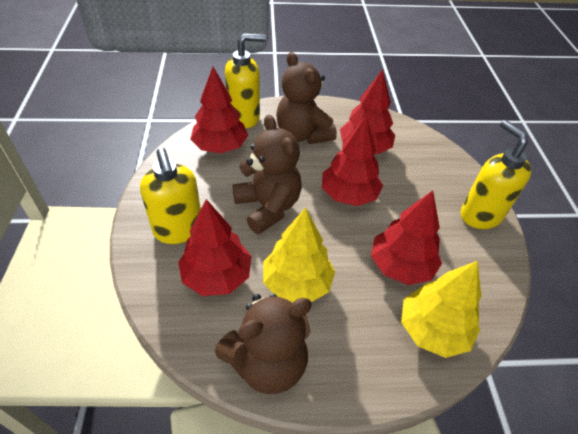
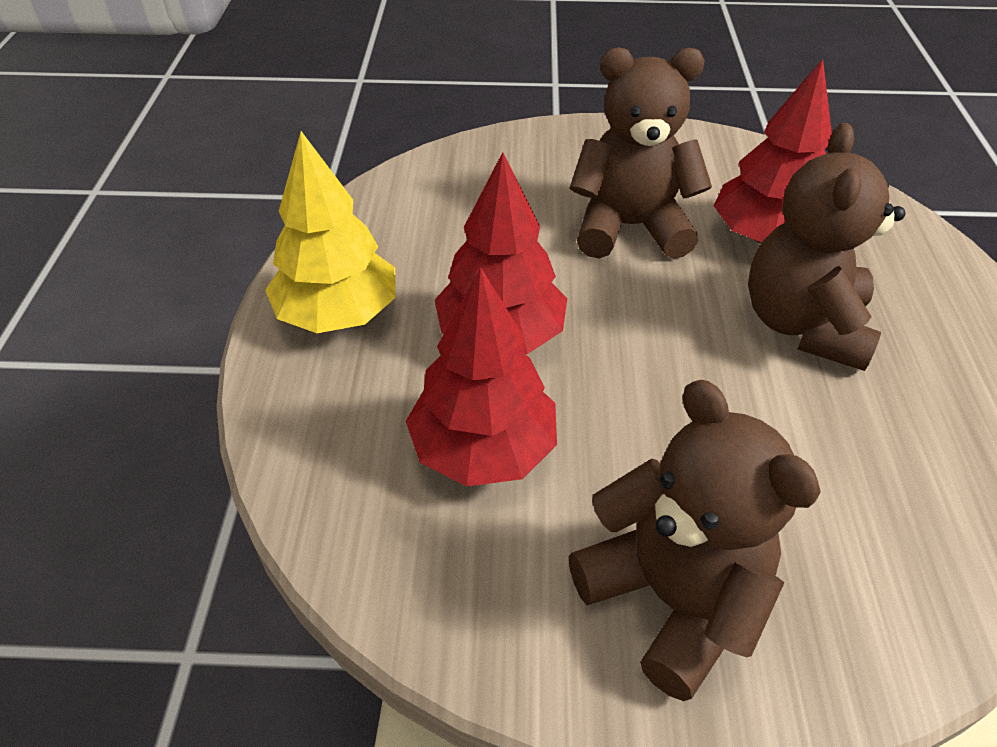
red tree: [178,199,252,296] [190,67,248,153] [322,116,383,206] [340,69,395,154] [371,190,442,285] = 5 -> [406,267,557,487] [435,152,567,354] [714,59,832,244] = 3
yellow soap dispenser: [140,148,201,244] [225,33,266,128] [461,120,531,229] = 3 -> none = 0
yellow tree: [263,207,335,302] [401,261,481,358] = 2 -> [265,131,396,333] = 1

